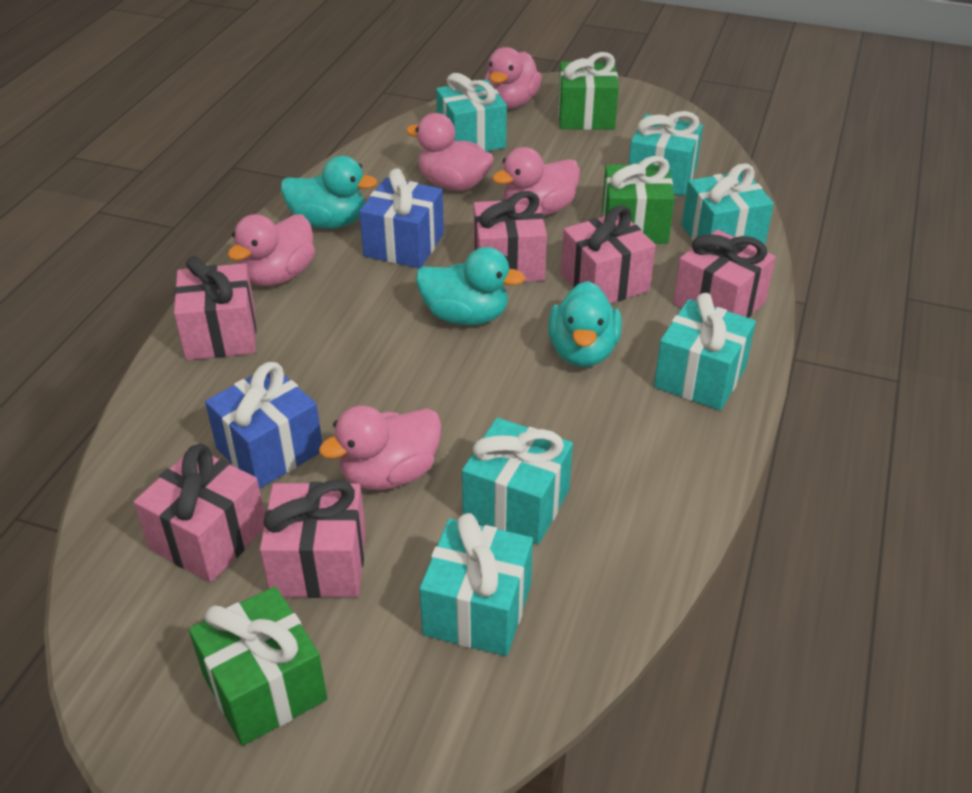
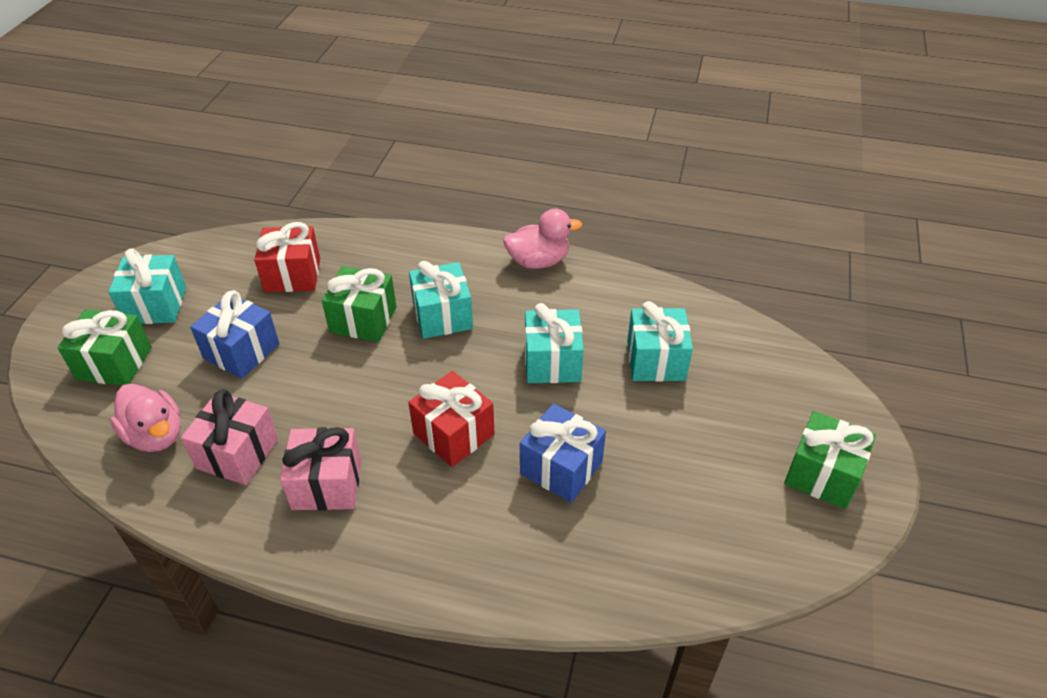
pink duck: [228,214,315,286] [319,406,442,490] [406,113,494,191] [485,47,542,109] [492,147,580,216] = 5 -> [110,383,181,452] [503,209,582,269] = 2
pink gift: [134,444,265,582] [174,256,256,360] [260,480,366,598] [474,191,547,282] [561,205,656,304] [673,230,776,318] = 6 -> [181,389,278,485] [280,427,361,511] = 2
red gift: none = 0 -> [254,222,320,292] [408,371,494,467] = 2
turquoise duck: [281,156,377,229] [416,247,525,325] [548,281,622,367] = 3 -> none = 0
turquoise gift: [419,513,533,656] [436,73,507,152] [462,418,573,545] [629,111,703,196] [654,293,756,411] [682,163,774,245] = 6 -> [108,248,186,324] [409,261,473,339] [525,303,584,383] [627,301,693,382] = 4

